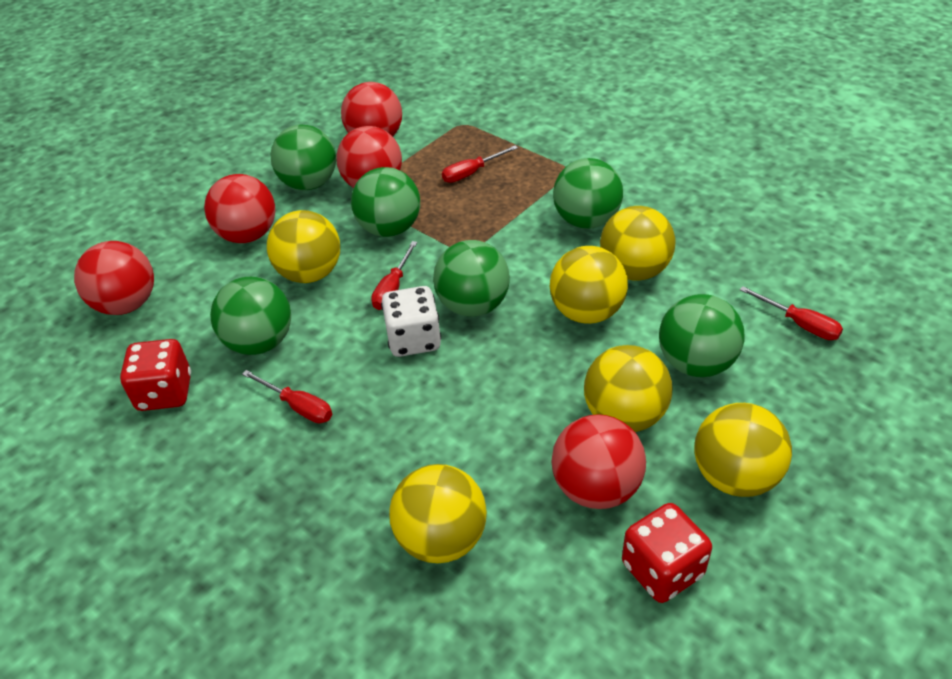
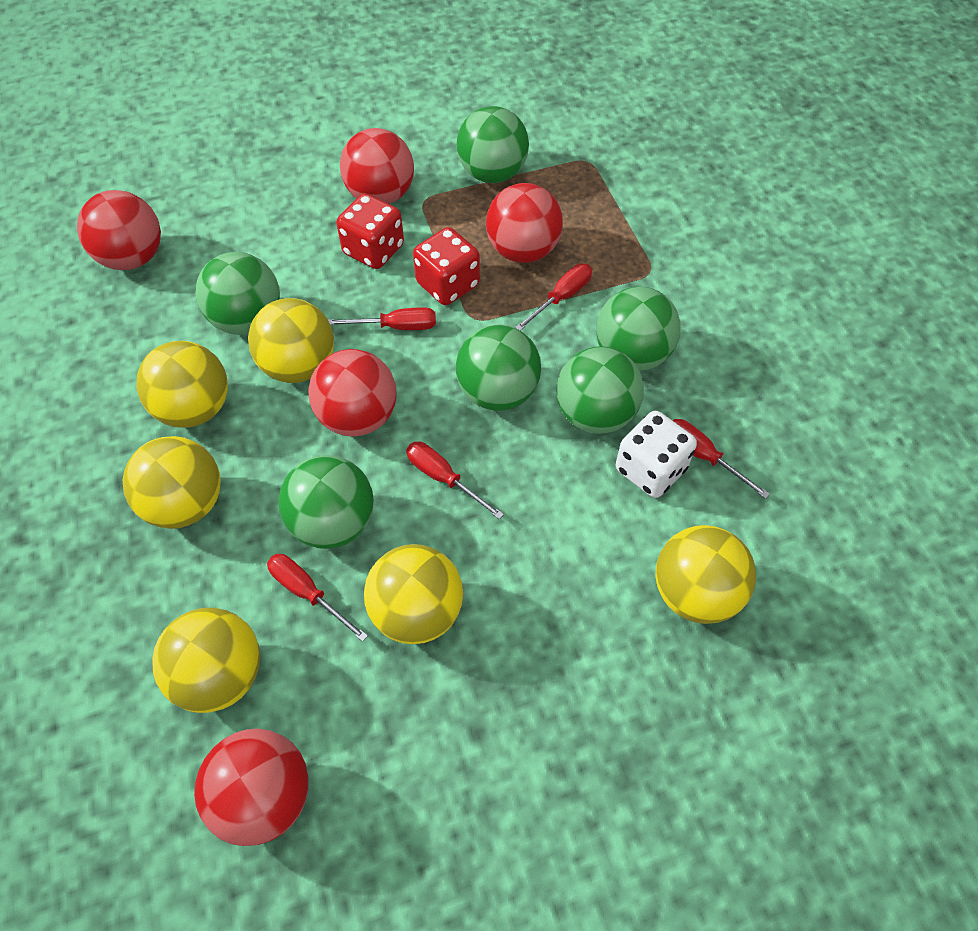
red screwdriver: [242,370,332,424] [371,241,418,310] [442,146,518,183] [739,286,843,340] = 4 -> [267,554,368,642] [328,307,436,330] [406,442,504,520] [515,263,592,331] [672,419,770,499] = 5

